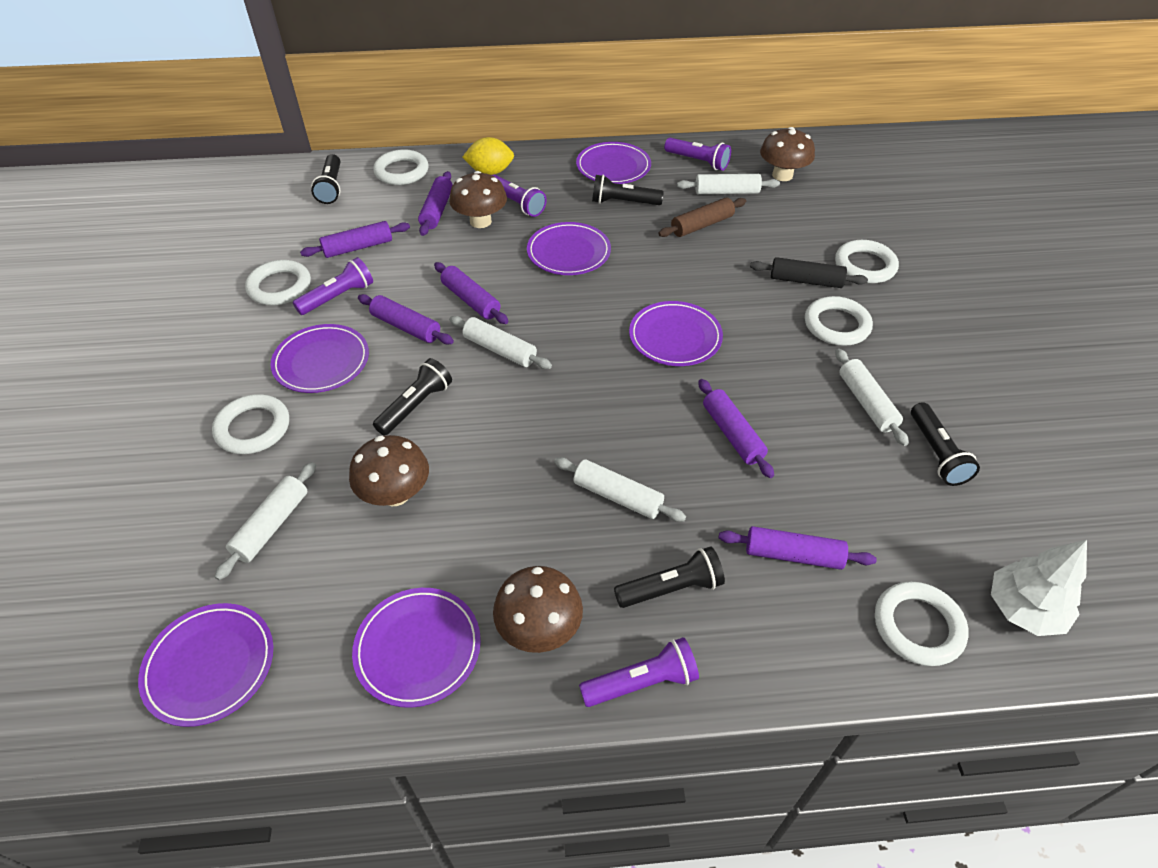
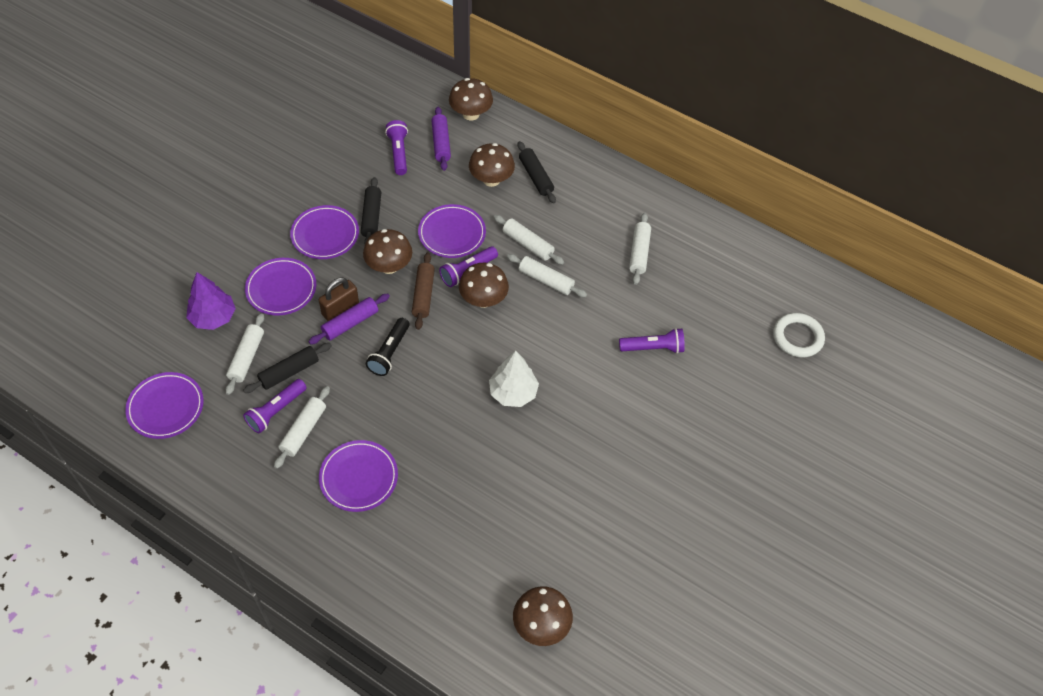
black flashlight: [311,154,340,204] [373,358,452,436] [592,175,664,205] [614,546,725,608] [911,402,980,486] = 5 -> [366,318,410,376] = 1
black rolling pin: [750,257,868,288] = 1 -> [243,343,332,393] [361,177,381,244] [518,141,556,204] = 3
brown mushroom: [349,435,429,506] [449,171,507,228] [493,566,583,653] [760,127,815,181] = 4 -> [363,229,412,274] [449,78,493,121] [459,263,509,308] [469,143,515,187] [513,586,573,646] = 5
brown padlock: none = 0 -> [319,277,359,321] = 1
purple plate: [138,603,273,727] [271,324,369,393] [352,588,481,708] [527,222,611,275] [576,142,651,184] [629,301,723,366] = 6 -> [125,372,204,439] [245,258,316,316] [290,205,359,259] [319,440,398,512] [418,204,486,258] = 5
purple rolling pin: [300,221,410,258] [358,294,454,344] [418,171,453,236] [434,262,508,324] [698,379,774,478] [719,526,877,570] = 6 -> [309,294,390,345] [431,107,451,171] = 2
purple tree: none = 0 -> [186,272,236,330] = 1
white ring: [212,394,289,454] [245,260,311,305] [373,149,428,185] [805,296,873,346] [835,240,899,283] [875,581,969,666] = 6 -> [773,313,825,358] = 1
yellow lemon: [462,137,514,175] = 1 -> none = 0

